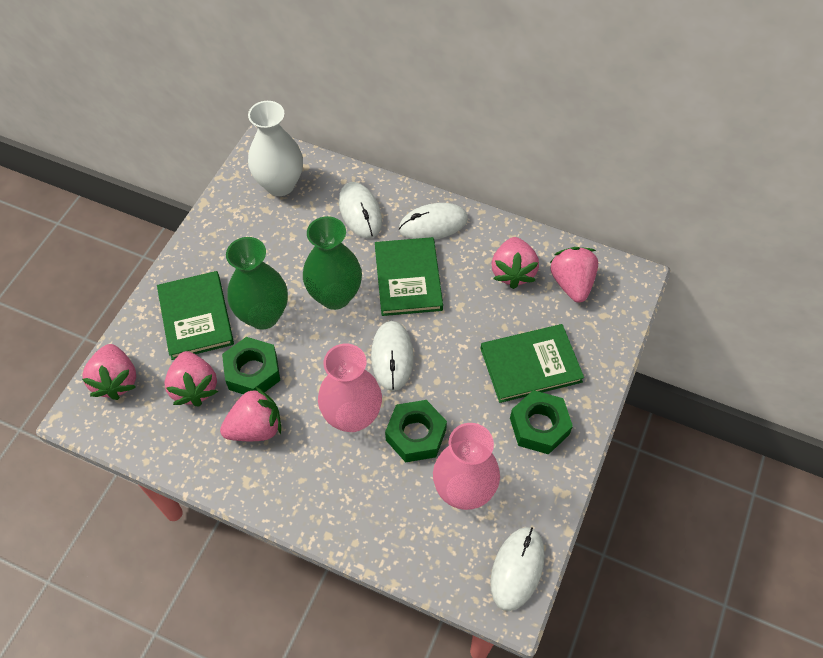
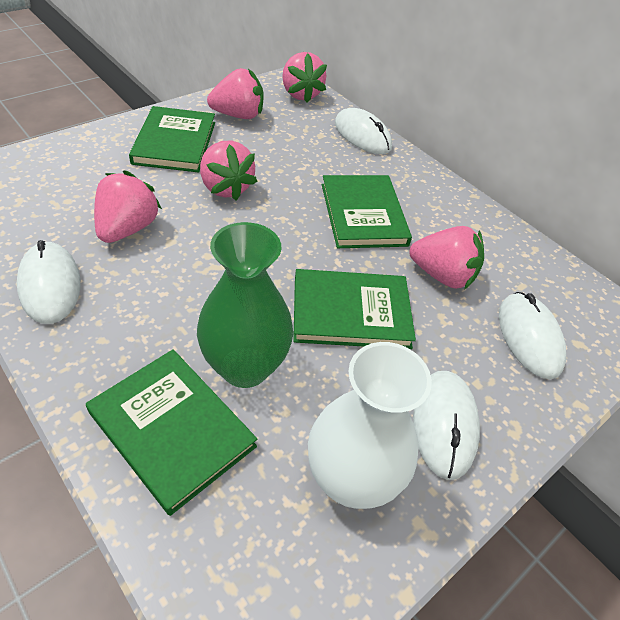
green book: [157,271,234,360] [375,237,443,316] [480,324,584,403] = 3 -> [86,349,257,516] [129,106,215,172] [293,269,416,349] [322,175,412,248] = 4
green nut: [222,337,280,394] [385,400,447,462] [510,390,573,454] = 3 -> none = 0
green vase: [226,237,288,330] [303,216,362,310] = 2 -> [197,222,293,388] = 1
pink vase: [318,344,382,432] [433,423,500,510] = 2 -> none = 0

